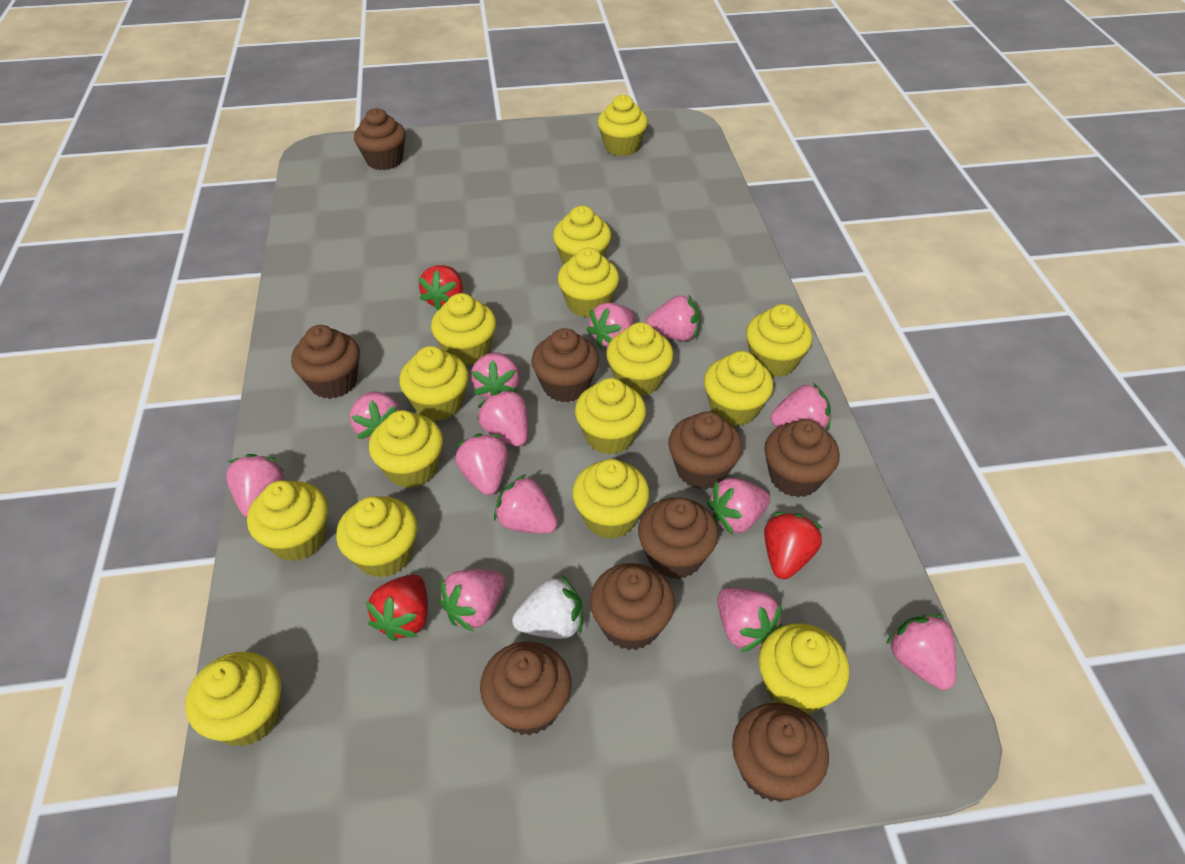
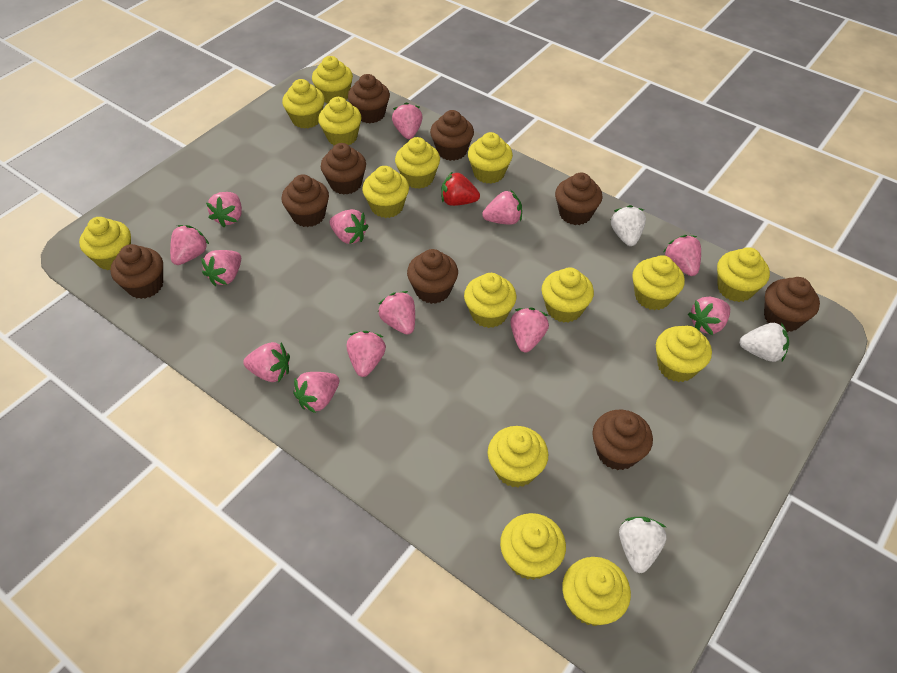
red strawberry: [366,574,428,641] [419,265,463,310] [764,512,822,579] = 3 -> [441,171,480,206] = 1
white strawberry: [512,575,583,639] = 1 -> [611,205,646,246] [619,517,667,573] [739,323,789,362] = 3

